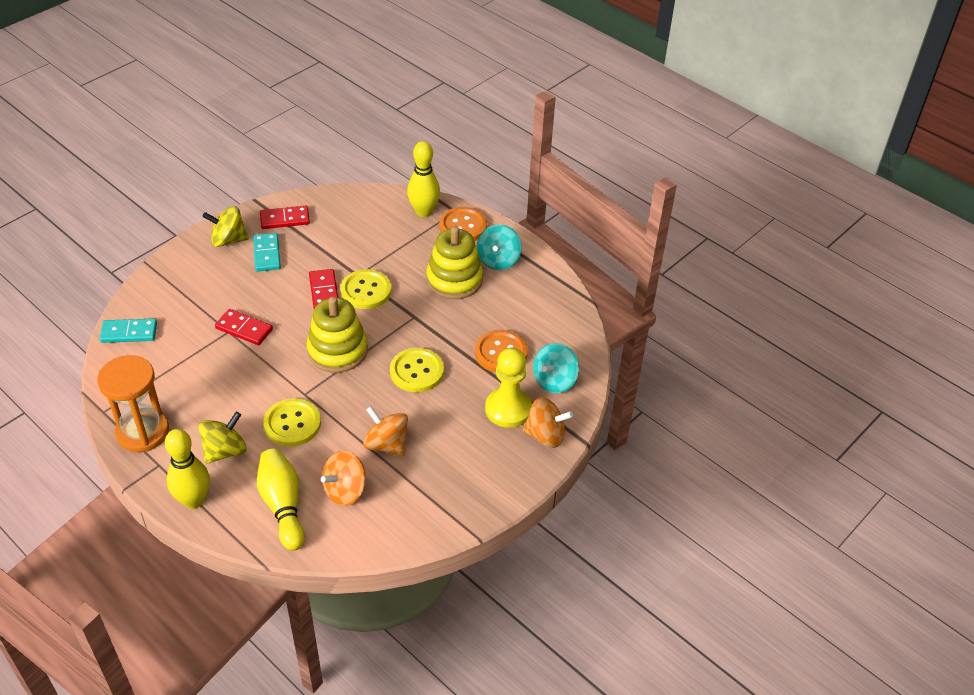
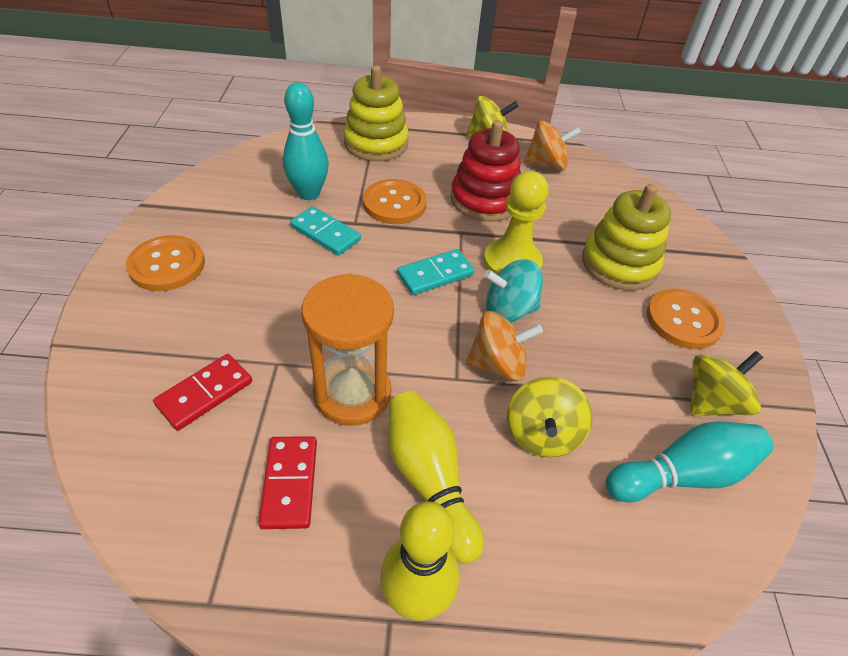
orange button: [439,207,487,241] [475,330,528,372] = 2 -> [126,235,205,291] [363,179,427,224] [647,289,725,349] = 3
orange spinning top: [321,450,366,506] [363,406,408,456] [523,397,573,448] = 3 -> [466,311,543,381] [524,121,581,170] = 2
red domino: [215,309,273,345] [260,206,310,229] [309,269,338,309] = 3 -> [153,354,252,431] [258,436,317,529] = 2
red stacking toy: none = 0 -> [451,120,521,222] = 1
turquoise bowling pin: none = 0 -> [283,82,329,200] [606,422,773,502] = 2
turquoise spinning top: [477,224,522,270] [533,343,579,393] = 2 -> [484,259,543,323] = 1
yellow bowling pin: [165,429,210,509] [257,449,305,551] [407,141,440,217] = 3 -> [380,501,459,621] [388,391,484,563] = 2
yellow button: [263,398,321,447] [340,269,391,309] [390,348,444,392] = 3 -> none = 0
yellow spinning top: [199,412,246,464] [202,206,249,247] = 2 -> [467,96,519,138] [507,377,593,458] [690,351,763,417] = 3

